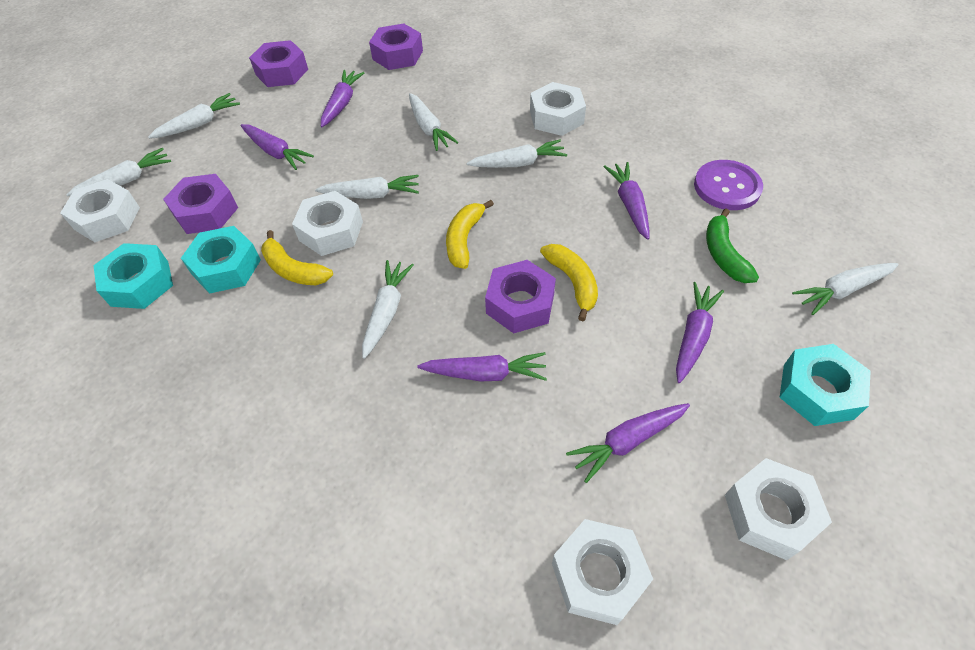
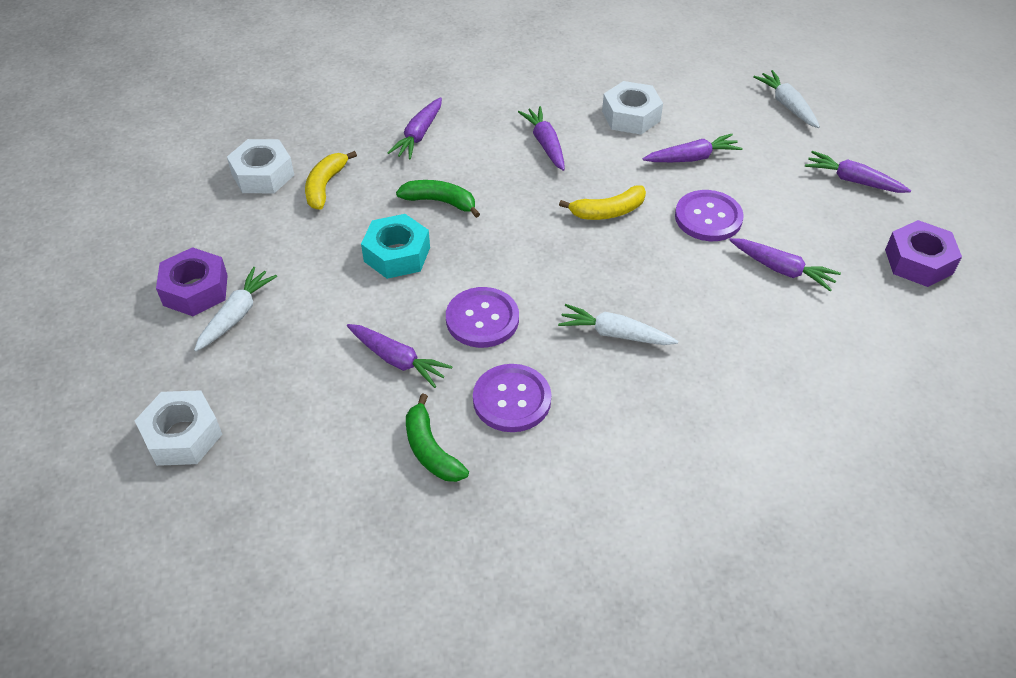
green banana: [706,208,759,283] = 1 -> [396,180,480,218] [406,393,469,482] = 2
purple button: [694,160,763,210] = 1 -> [446,287,519,348] [473,364,551,432] [675,190,744,241] = 3
purple nut: [163,174,238,234] [249,40,308,87] [369,24,423,70] [485,260,556,333] = 4 -> [156,247,228,316] [885,220,962,287] = 2
turquoise nut: [94,243,173,309] [181,226,261,294] [779,344,871,426] = 3 -> [361,214,430,279] = 1
white carrot: [66,148,171,196] [148,93,240,139] [315,175,419,199] [362,260,414,359] [409,93,458,151] [466,140,567,168] [792,263,899,315] = 7 -> [194,267,277,352] [558,304,678,345] [753,70,820,128] = 3
white nut: [60,179,140,242] [292,191,363,256] [530,82,586,136] [552,519,653,625] [725,458,832,560] = 5 -> [135,390,222,466] [227,139,294,193] [602,81,663,135] = 3
yellow banana: [261,230,333,285] [446,200,494,269] [540,244,598,321] = 3 -> [305,151,357,210] [559,186,646,220] = 2

